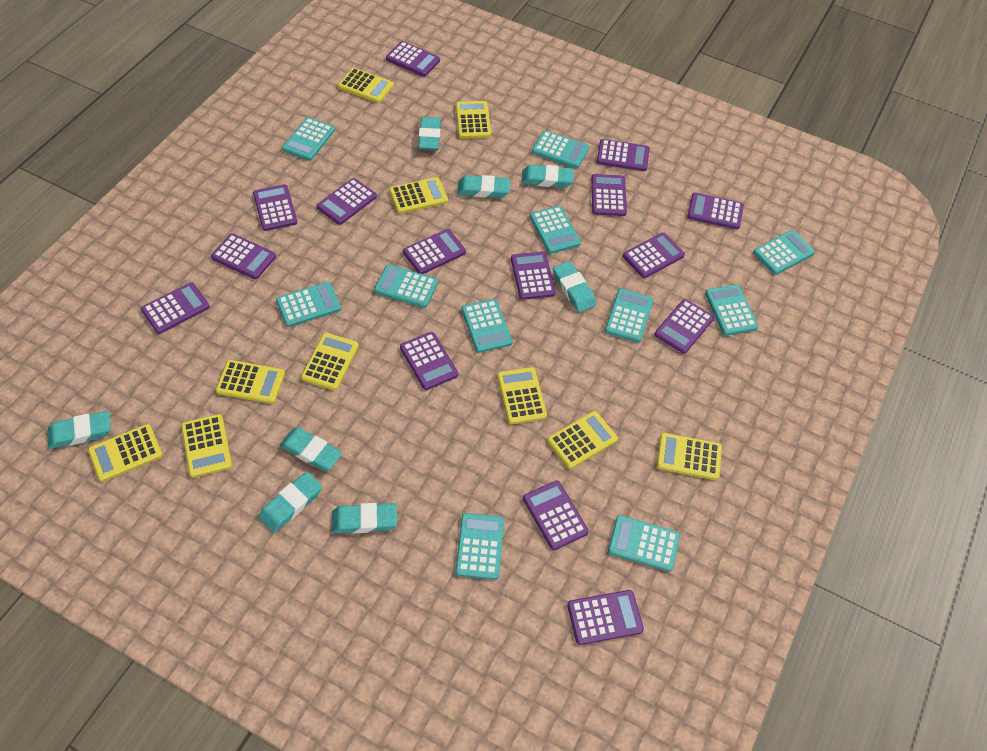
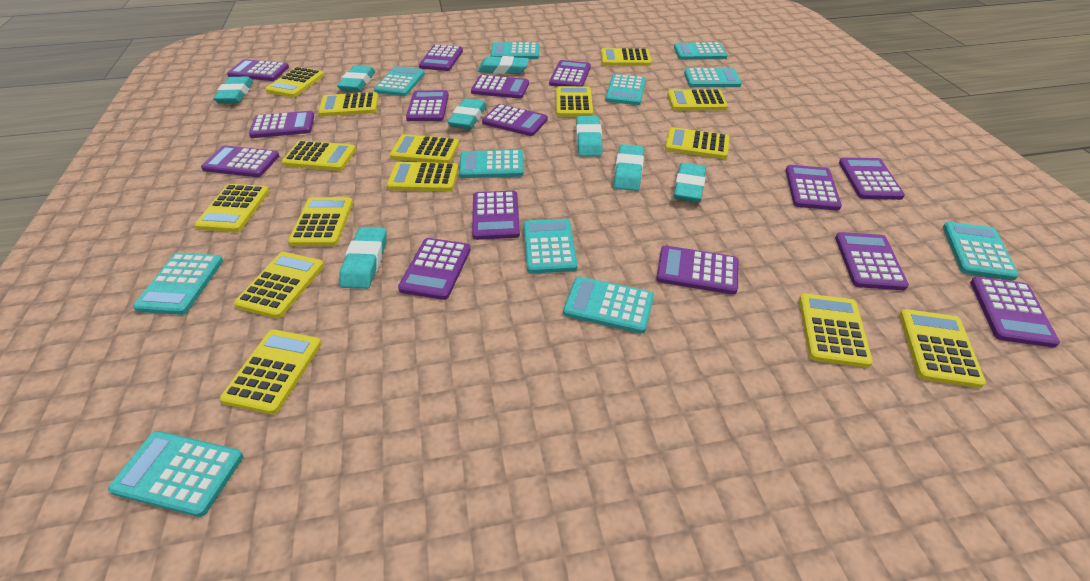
yellow calculator: [88,424,162,482] [181,414,232,478] [216,360,285,404] [301,333,359,391] [338,68,394,103] [389,177,448,214] [456,101,491,139] [497,367,547,424] [547,411,618,469] [656,433,722,480] = 10 -> [195,184,270,232] [220,329,322,415] [234,252,324,318] [266,67,324,97] [282,140,356,171] [288,197,353,246] [318,92,378,116] [387,162,458,191] [390,134,459,163] [556,86,593,117] [601,48,652,66] [665,127,729,159] [668,89,728,110] [799,293,873,368] [899,309,986,388] = 15

